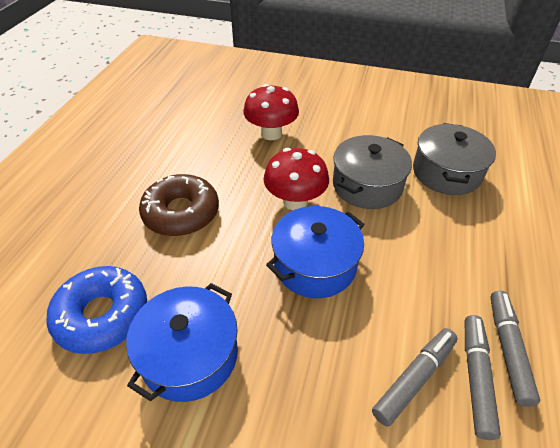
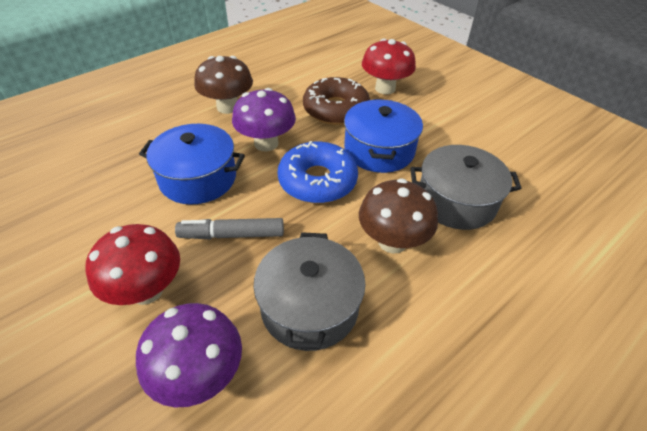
brown mushroom: none = 0 -> [194,56,253,114] [359,178,438,253] = 2
grey marker: [372,328,458,427] [465,315,501,440] [491,291,540,407] = 3 -> [175,218,284,239] = 1
purple mushroom: none = 0 -> [136,303,242,408] [232,88,296,151] = 2

